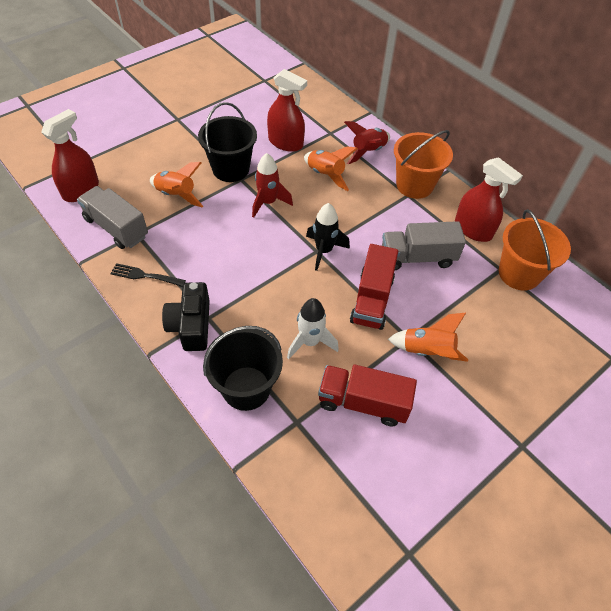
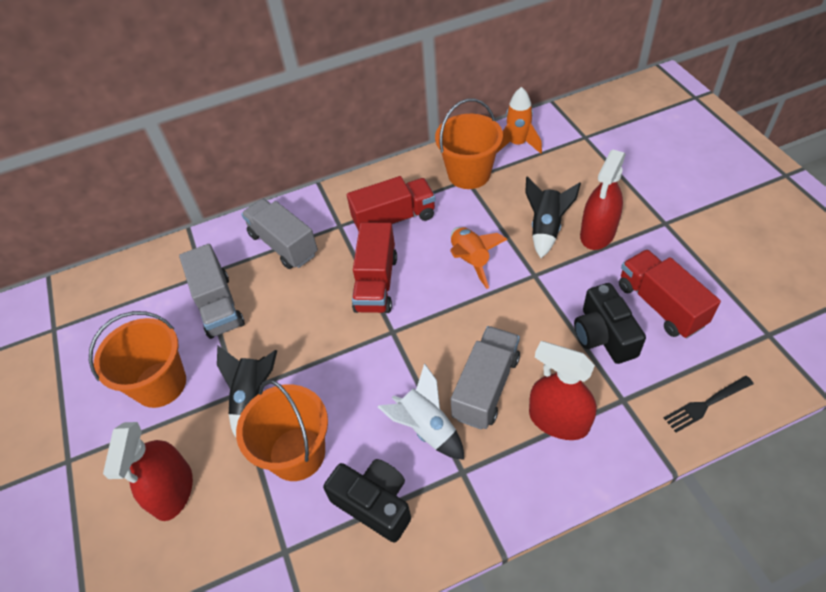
black bucket: [198,102,257,182] [203,326,283,411] = 2 -> none = 0
black camera: [162,282,210,351] = 1 -> [323,459,411,543] [574,283,646,364] = 2
black rocket: [306,203,350,271] = 1 -> [217,346,277,437] [525,176,581,258] = 2
grey truck: [77,186,148,249] [382,221,466,271] = 2 -> [179,244,245,339] [241,199,318,269] [451,326,520,430] = 3
orange bucket: [394,130,453,199] [499,209,571,291] = 2 -> [89,311,186,408] [236,379,328,481] [435,99,503,189] = 3
orange rocket: [150,162,203,207] [304,146,358,191] [388,313,468,362] = 3 -> [450,227,508,289] [497,87,542,154] = 2
red rocket: [252,153,293,218] [344,121,390,164] = 2 -> none = 0
red truck: [318,365,417,426] [350,244,398,330] = 2 -> [347,176,436,231] [352,223,397,313] [619,249,721,338] = 3

